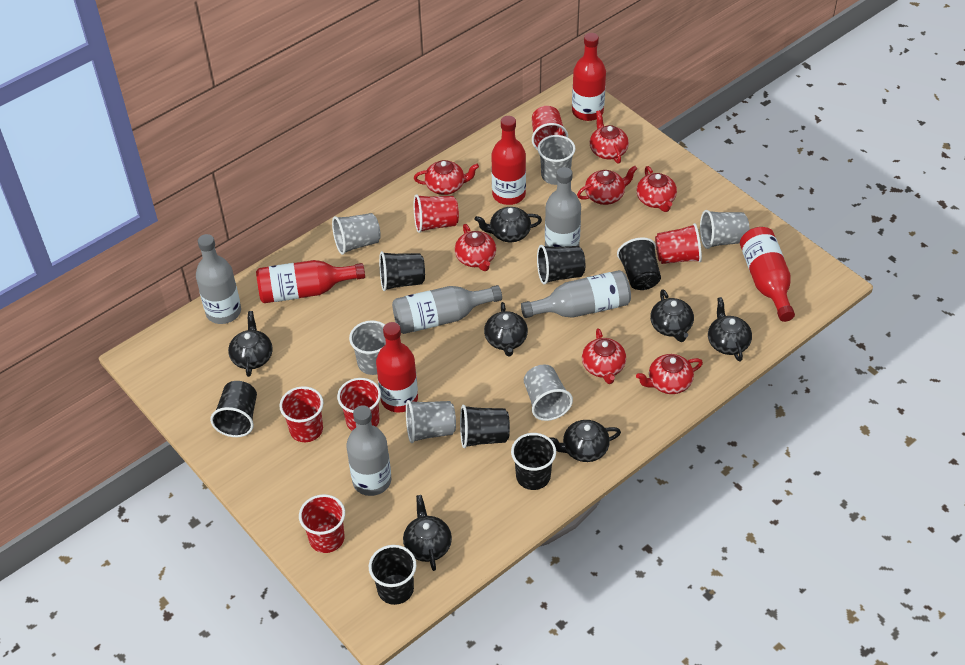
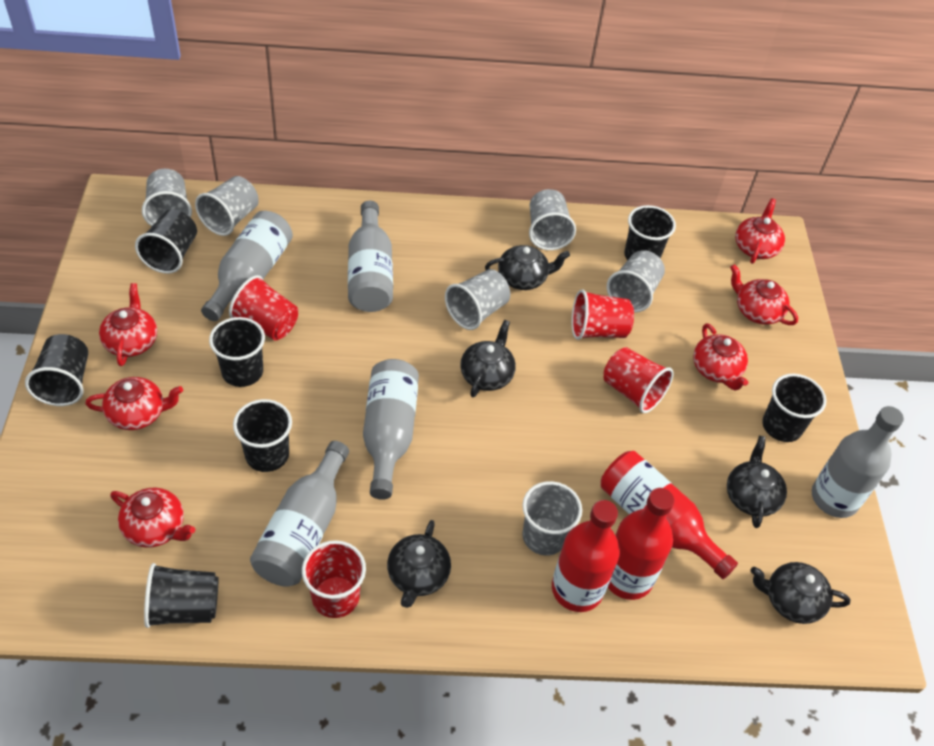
black teapot: [228,311,273,377] [403,495,452,571] [475,207,542,242] [484,302,528,356] [549,420,621,462] [650,289,694,342] [708,297,752,362] = 7 -> [387,520,451,608] [460,320,516,397] [485,245,570,290] [727,436,787,528] [750,562,850,624] = 5
red bottle: [256,260,365,303] [376,322,418,413] [491,116,526,205] [572,33,606,121] [740,227,795,322] = 5 -> [552,500,620,612] [601,451,738,579] [608,488,674,600] = 3
red cup: [279,386,323,442] [299,494,345,553] [337,378,381,431] [414,194,459,233] [532,106,568,150] [655,223,702,264] = 6 -> [229,275,298,340] [302,540,366,618] [572,289,634,340] [604,347,673,413] = 4
red teapot: [414,160,479,195] [455,224,496,271] [577,165,637,205] [582,328,626,384] [590,110,629,163] [636,166,677,212] [636,354,703,394] = 7 -> [85,377,183,430] [99,283,157,366] [110,488,195,548] [693,323,748,390] [730,264,798,325] [735,198,785,264] = 6

